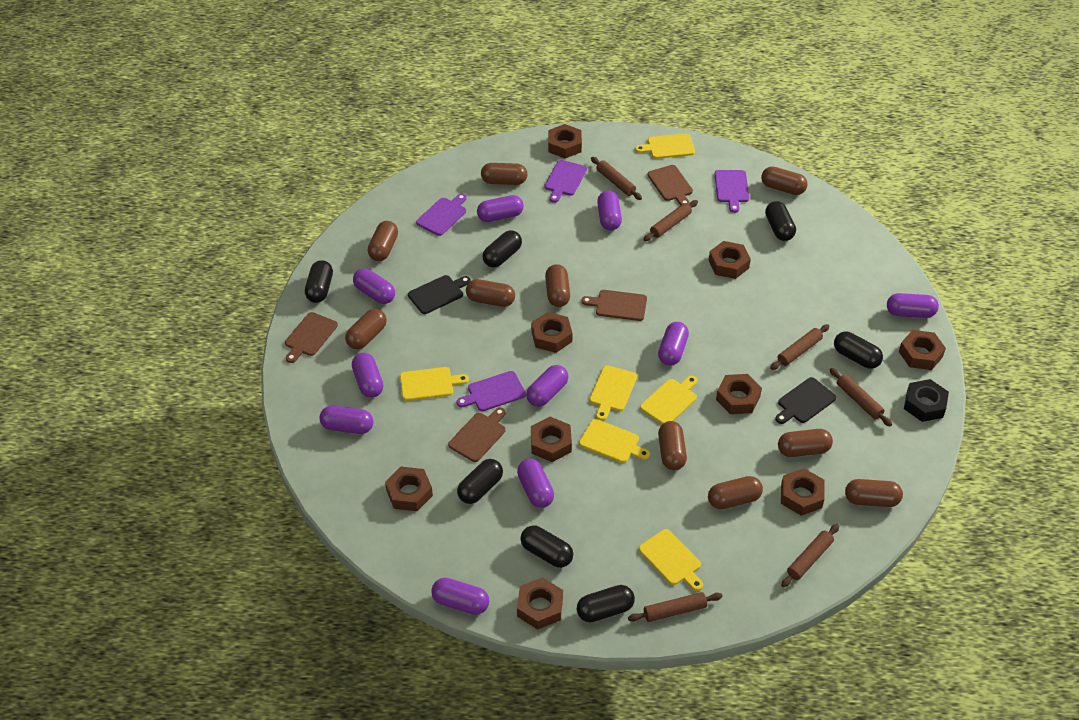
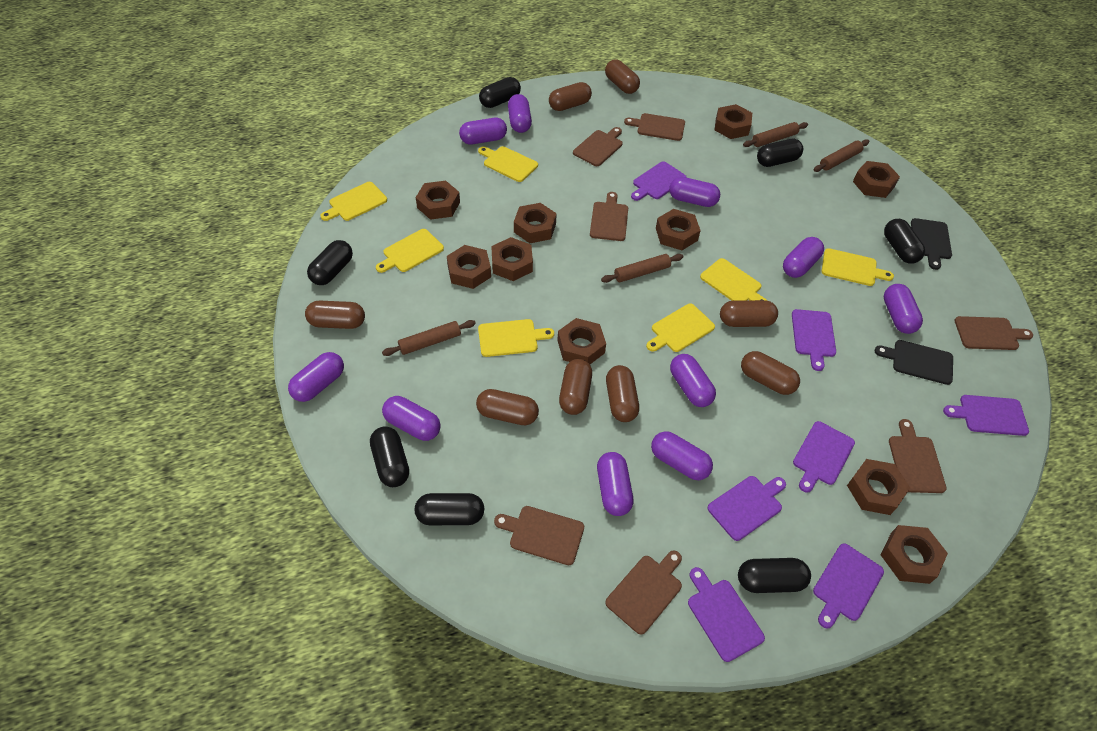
black nut: [904,379,949,422] = 1 -> none = 0
brown capsule: [345,309,387,350] [368,221,398,261] [466,279,515,307] [481,163,528,185] [545,264,570,307] [658,421,687,470] [708,476,763,509] [761,166,808,195] [778,429,833,457] [845,479,903,507] = 10 -> [305,301,365,329] [476,389,539,425] [549,82,592,111] [559,359,592,415] [605,59,640,94] [606,365,639,422] [720,300,778,327] [741,351,800,395] = 8
brown cutting board: [285,312,338,363] [448,407,506,462] [581,290,647,321] [648,165,693,206] = 4 -> [494,506,584,565] [573,127,623,166] [590,192,628,241] [605,550,682,635] [624,113,685,141] [889,419,947,493] [954,316,1033,350] = 7
brown nut: [385,467,433,511] [517,577,563,630] [531,312,573,353] [531,417,572,462] [548,124,582,158] [709,241,751,279] [716,374,762,414] [781,468,825,516] [899,330,946,370] = 9 -> [416,181,460,220] [447,245,491,289] [491,237,533,281] [514,203,557,243] [557,318,606,364] [656,209,701,250] [714,104,752,139] [847,459,910,515] [853,161,900,198] [881,525,948,584] = 10
brown rolling pin: [591,157,642,200] [628,592,723,622] [643,200,698,241] [770,324,830,370] [781,524,839,587] [829,368,892,427] = 6 -> [382,320,476,356] [601,254,684,283] [743,122,808,147] [813,139,870,172] = 4
purple cutting board: [416,194,467,236] [456,371,526,411] [544,160,587,203] [715,170,749,213] = 4 -> [631,161,687,201] [688,567,765,662] [708,476,786,541] [792,309,836,371] [793,421,855,493] [813,543,884,628] [943,395,1029,436] = 7
yellow cutting board: [400,367,469,401] [579,419,650,463] [590,365,637,421] [635,133,695,159] [639,529,703,591] [640,376,697,424] = 6 -> [320,182,387,221] [376,229,444,273] [478,146,538,182] [478,319,554,357] [646,304,715,352] [700,258,767,301] [822,248,894,286] = 7

